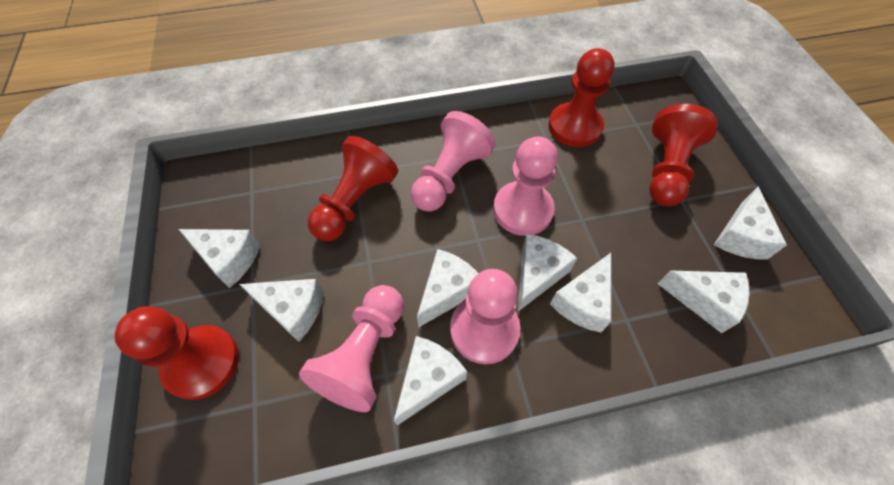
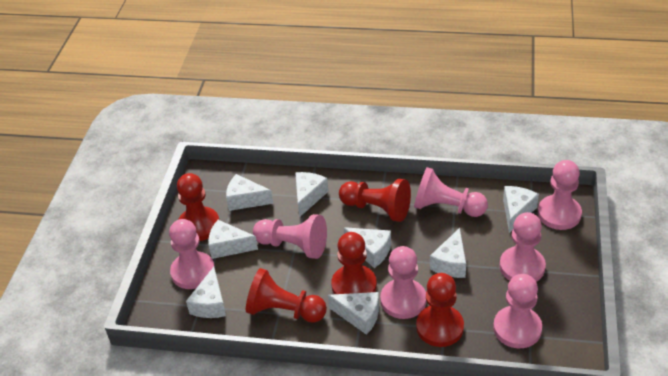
pink pawn: [299,285,404,412] [411,111,495,212] [450,269,521,364] [493,137,558,236] = 4 -> [169,219,215,289] [253,214,327,259] [380,246,426,319] [414,167,488,217] [493,274,542,348] [499,212,546,282] [538,160,582,230] = 7
red pawn: [114,306,239,400] [308,136,398,241] [548,48,615,147] [649,104,718,206] = 4 -> [177,173,219,241] [246,268,327,323] [331,232,377,294] [339,179,411,222] [416,273,464,347] = 5

